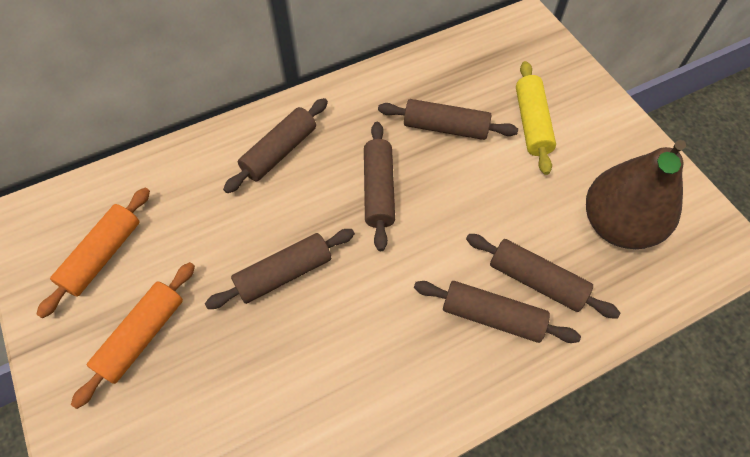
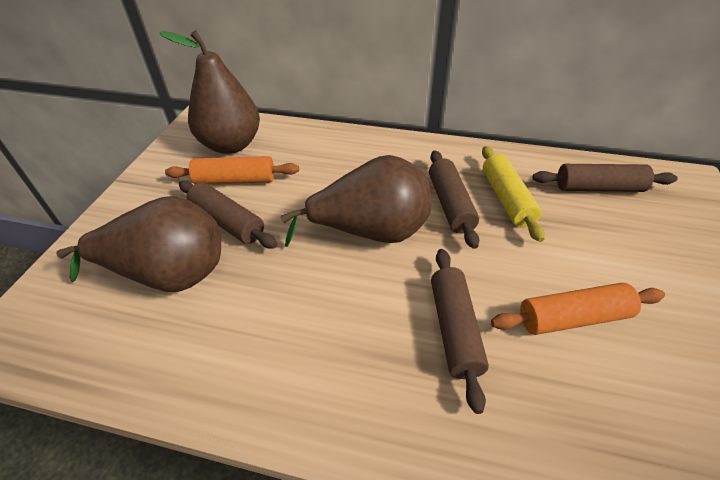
brown pear: [586,140,686,249] = 1 -> [56,196,221,292] [159,30,260,154] [280,155,432,247] = 3
brown rolling pin: [205,229,355,309] [223,98,328,193] [364,122,395,251] [378,99,518,140] [414,281,581,343] [466,234,620,319] = 6 -> [179,180,277,249] [429,150,479,249] [431,249,489,414] [533,164,678,192] = 4

